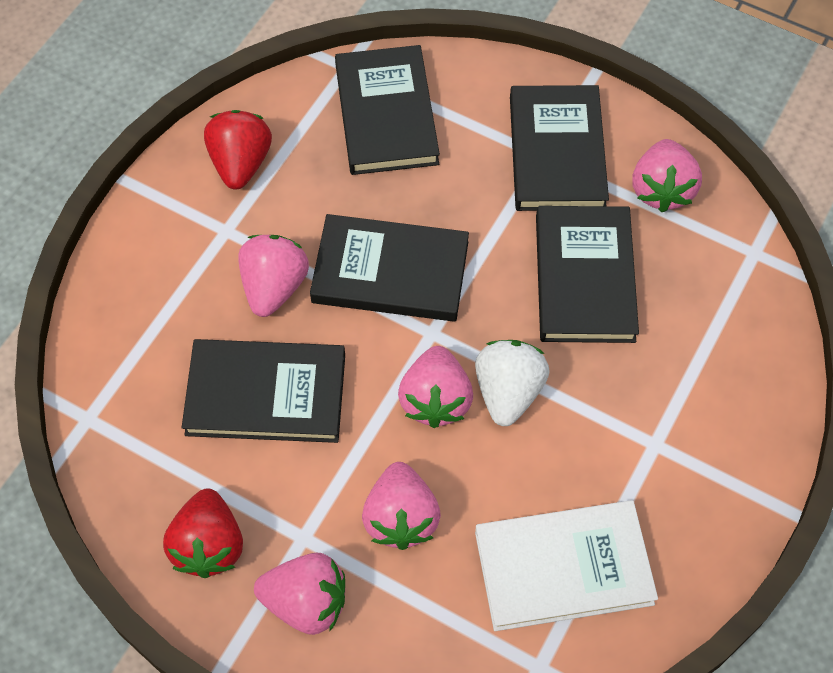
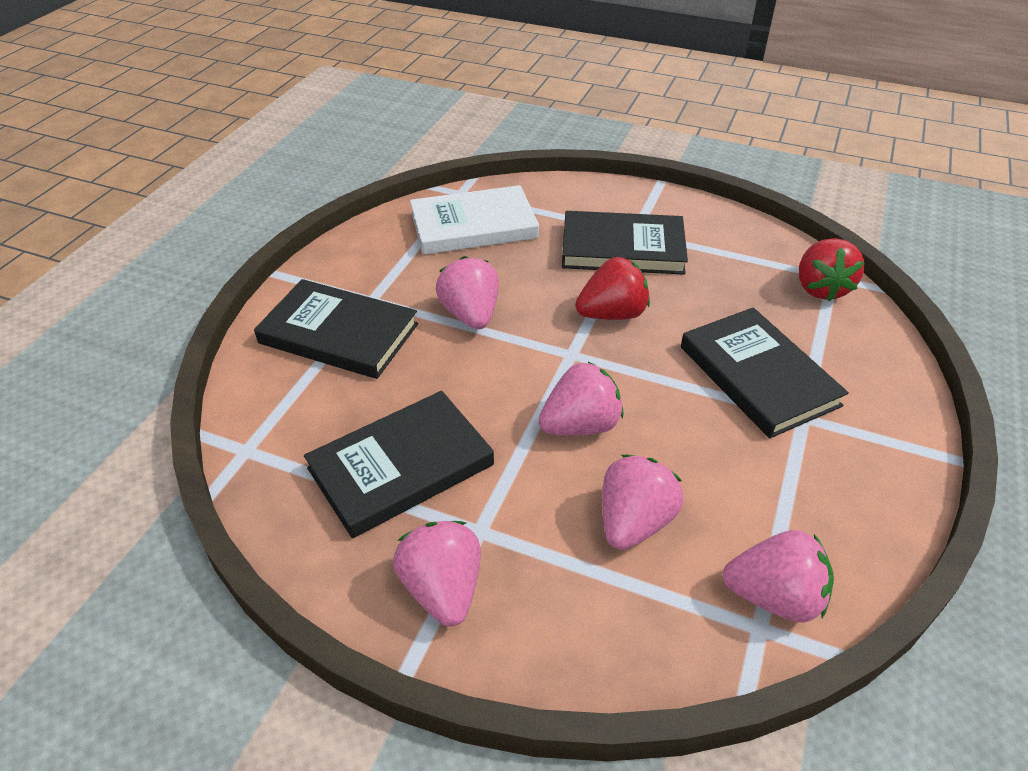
black book: [182,339,345,443] [310,214,469,322] [335,45,440,175] [510,85,609,211] [536,206,639,343] = 5 -> [254,279,418,379] [304,391,494,538] [562,211,688,275] [681,307,849,438] = 4
white strawberry: [475,340,550,426] = 1 -> none = 0

